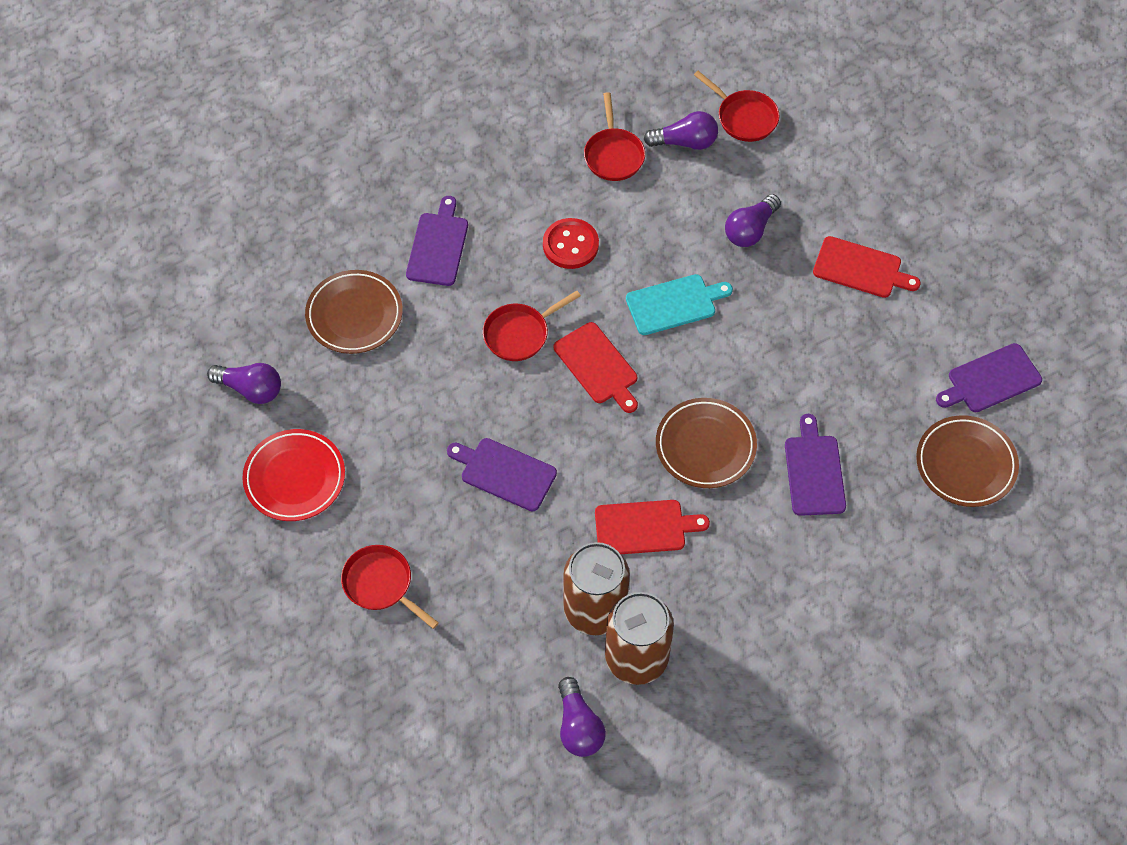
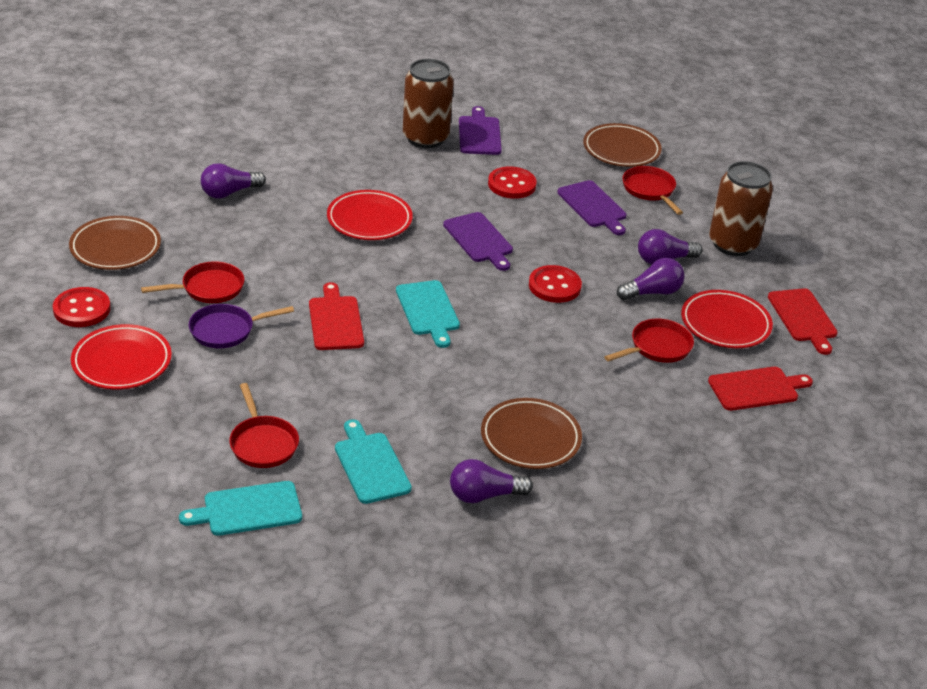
purple cutting board: [406,196,468,286] [447,438,557,512] [785,414,846,516] [936,343,1042,412] = 4 -> [443,212,513,271] [459,106,502,155] [557,180,626,235] = 3
purple pan: none = 0 -> [189,304,294,348] = 1
red button: [543,218,599,269] = 1 -> [53,287,111,327] [488,166,537,199] [529,265,582,303] = 3
red plate: [242,429,345,521] = 1 -> [71,324,172,389] [327,190,413,240] [681,290,773,348] = 3
turquoise cutting board: [626,274,733,335] = 1 -> [179,481,302,536] [335,419,412,504] [396,280,460,348] = 3

